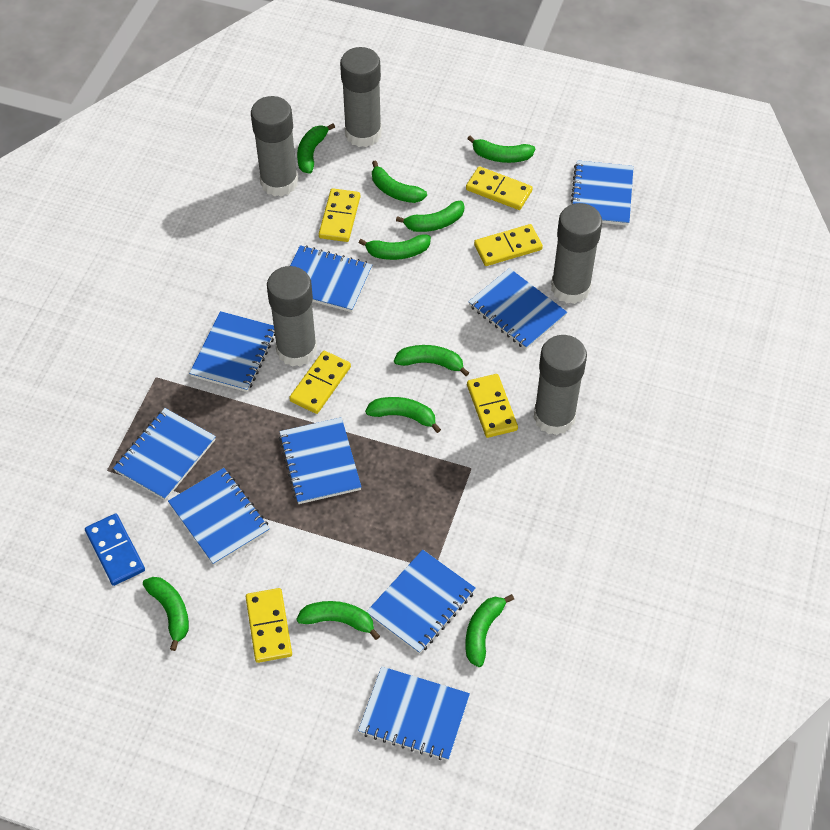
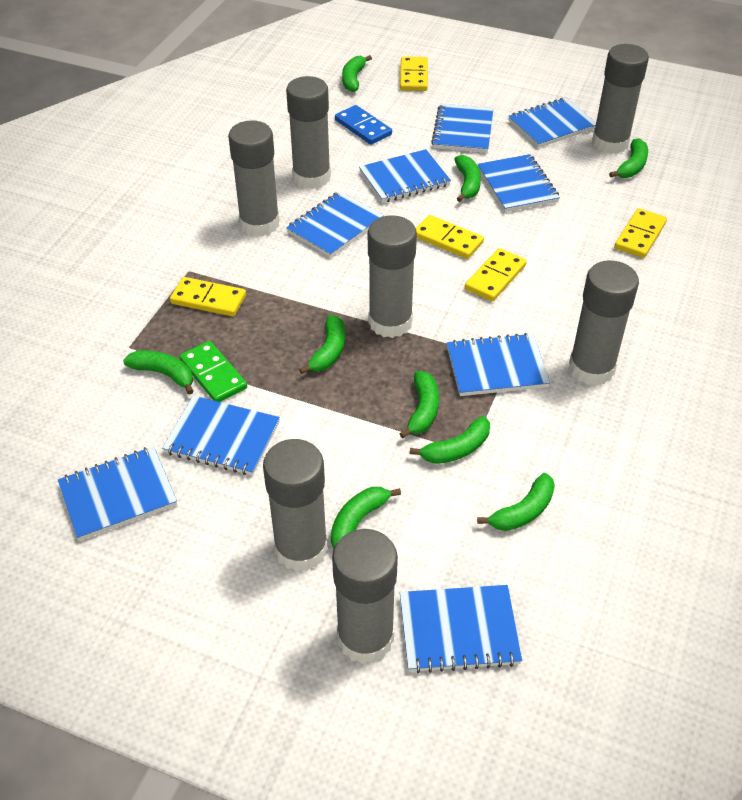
green banana: [143,577,189,651] [297,123,335,174] [297,601,380,640] [359,234,431,260] [365,397,441,433] [372,161,427,203] [394,345,469,376] [396,201,464,232] [465,594,514,667] [467,136,535,163] = 10 -> [123,350,194,395] [299,315,345,374] [331,487,401,549] [342,55,372,92] [400,371,439,438] [409,416,490,464] [455,155,481,202] [477,473,555,531] [609,138,648,178] = 9
green domino: none = 0 -> [179,341,247,402] = 1
grey glue stick: [251,96,298,197] [267,266,317,367] [340,47,382,147] [533,335,587,435] [551,203,602,304] = 5 -> [228,120,280,237] [263,439,328,572] [286,76,331,189] [332,529,398,664] [368,215,417,338] [569,260,639,386] [592,44,649,154] = 7
yellow domino: [246,588,292,663] [289,351,351,414] [319,188,360,242] [466,166,533,210] [467,374,518,438] [474,224,543,266] = 6 -> [170,277,246,317] [400,56,428,91] [416,215,484,259] [465,248,527,301] [614,208,667,258] = 5

